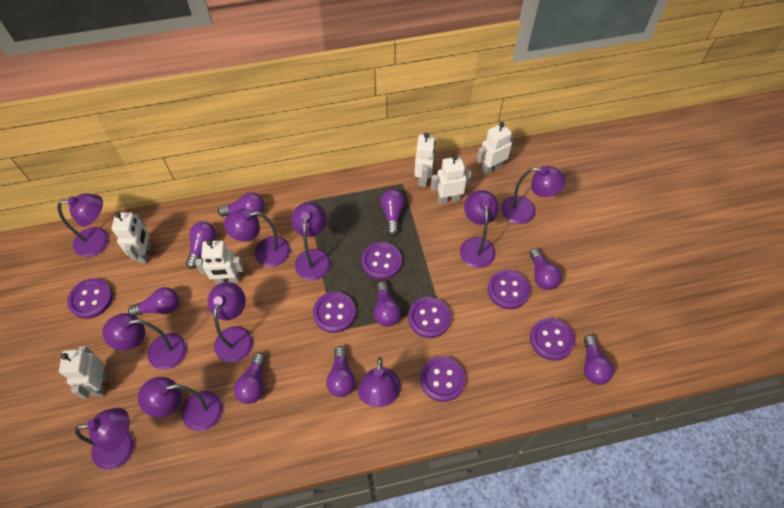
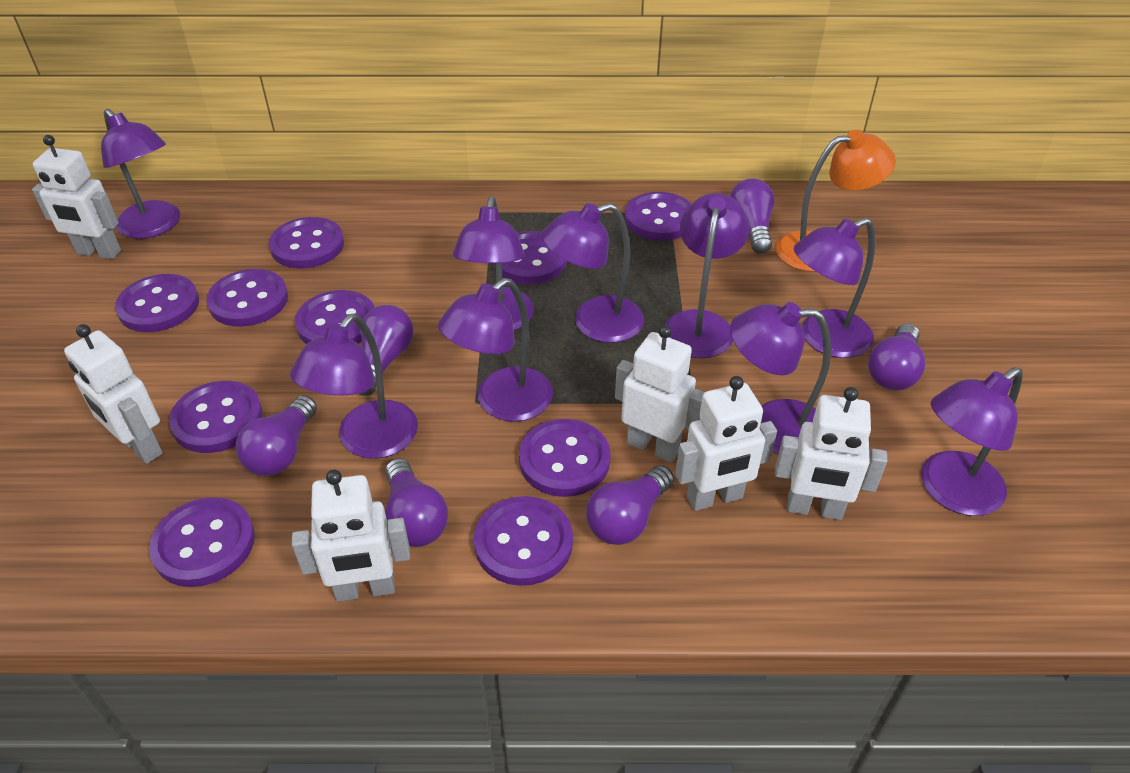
orange lamp: none = 0 -> [776,130,896,272] = 1
purple button: [67,278,113,319] [313,292,356,333] [361,242,402,280] [408,297,451,338] [420,356,466,402] [488,270,530,309] [530,318,575,361] = 7 -> [115,274,199,332] [149,497,255,587] [169,381,262,453] [206,269,288,327] [269,217,344,268] [295,290,375,344] [474,496,573,586] [494,231,567,284] [519,419,611,497] [625,192,691,240] = 10
purple lamp: [57,193,109,257] [75,407,134,470] [103,313,187,370] [138,377,223,431] [208,282,253,362] [224,209,290,267] [291,202,331,280] [358,357,401,407] [460,190,499,268] [501,166,566,224] = 10 -> [101,109,180,239] [290,314,418,459] [438,278,553,422] [453,197,534,331] [542,203,644,343] [665,193,750,358] [730,302,831,454] [794,217,875,358] [921,367,1023,516] = 9
purple light bulb: [128,287,179,316] [186,222,216,269] [218,193,264,217] [234,353,265,404] [326,346,355,397] [374,282,401,327] [380,189,405,236] [530,248,562,290] [584,335,614,385] = 9 -> [236,395,317,476] [358,305,413,396] [385,458,448,547] [586,465,674,545] [730,178,775,254] [868,323,925,391] = 6

